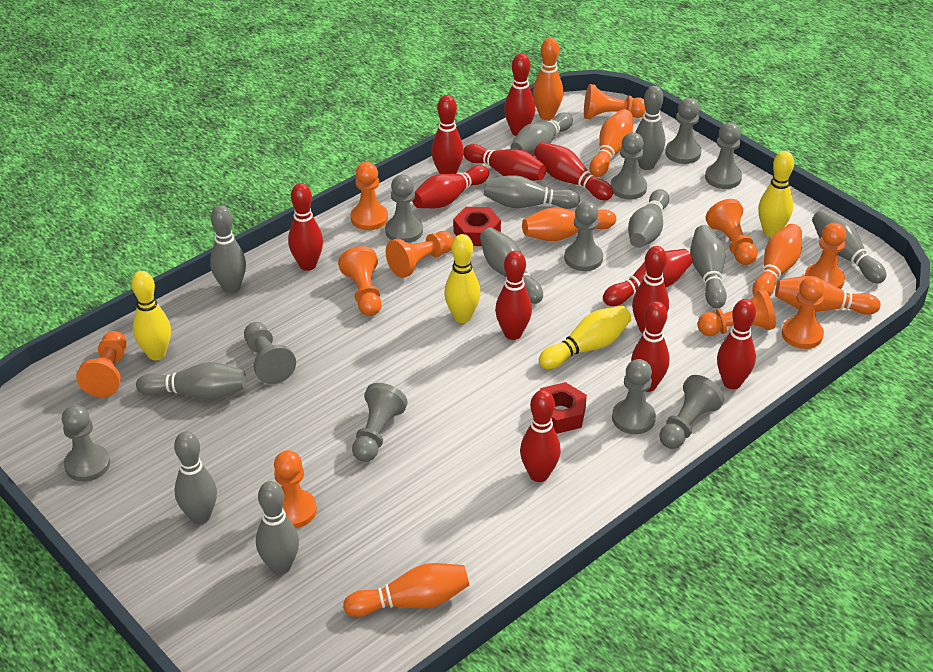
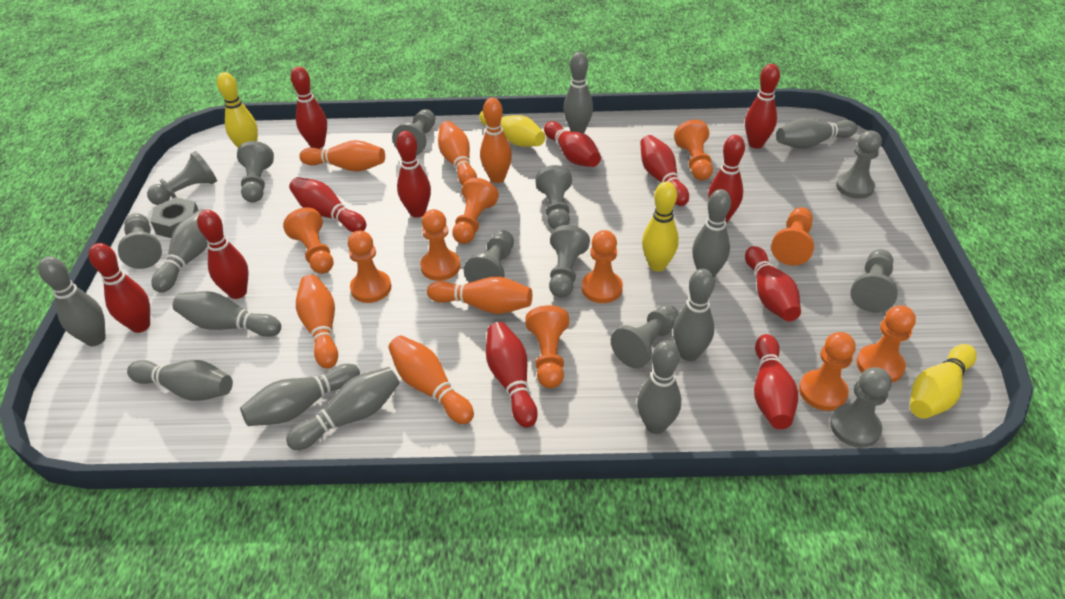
grey nut: none = 0 -> [150,197,198,238] = 1
grey pawn: [62,405,110,482] [244,322,296,384] [352,383,408,462] [385,175,423,243] [564,201,603,271] [610,132,647,199] [612,359,656,434] [659,375,724,449] [665,98,702,164] [705,122,742,189] = 10 -> [118,213,162,269] [147,151,217,205] [237,141,274,203] [392,109,435,155] [464,230,514,283] [535,165,572,229] [549,225,590,298] [611,305,679,368] [830,367,892,448] [836,130,882,199] [851,249,898,312] = 11
red nut: [453,207,501,246] [540,382,587,434] = 2 -> none = 0

